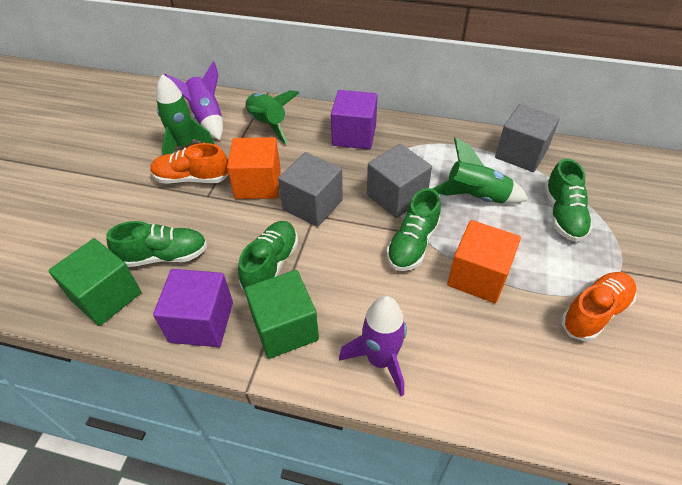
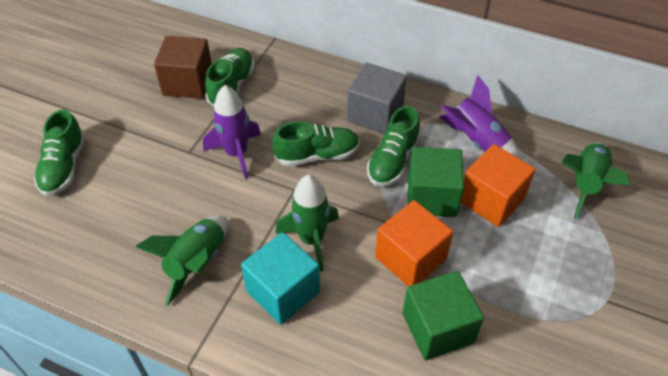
brown cube: none = 0 -> [154,36,212,99] = 1
grey cube: [278,152,343,227] [367,144,432,218] [495,104,560,172] = 3 -> [347,63,407,134] = 1
orange shoe: [150,143,229,184] [561,272,636,341] = 2 -> none = 0
purple cube: [153,269,233,347] [331,90,378,149] = 2 -> none = 0
turquoise cube: none = 0 -> [241,232,320,325] = 1

